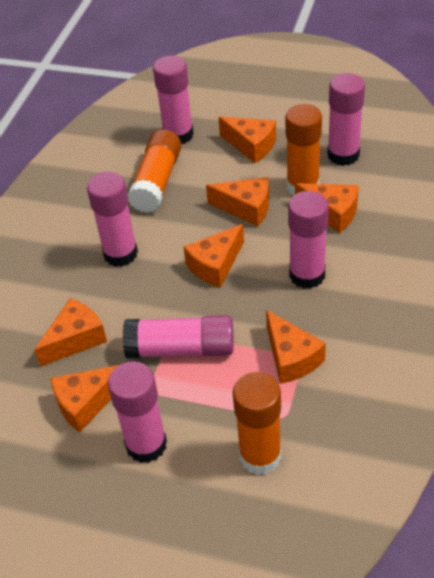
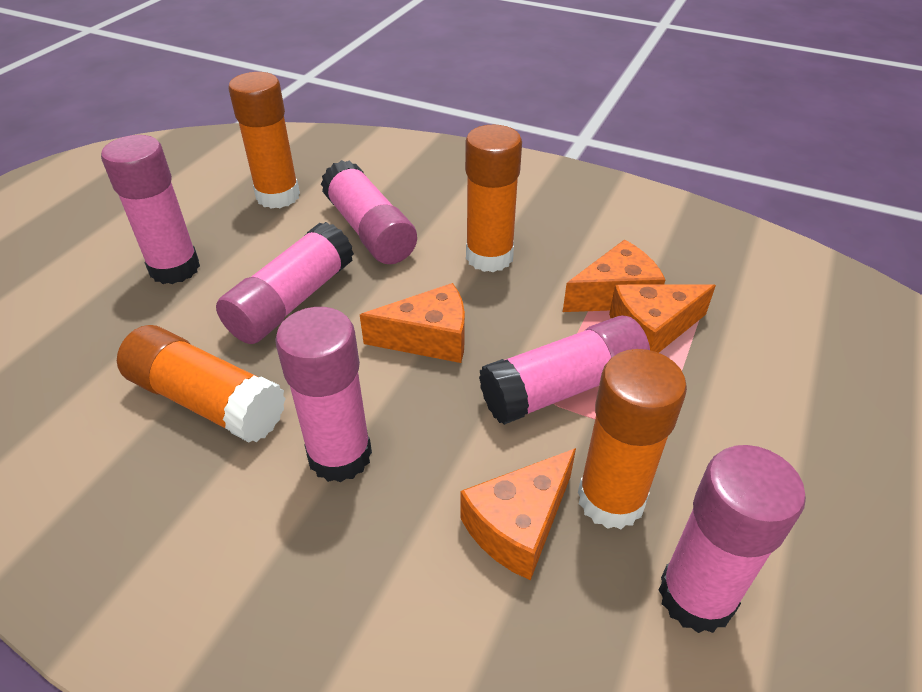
orange cheese: [34,298,107,367] [51,365,119,433] [184,224,244,288] [206,177,269,226] [218,117,276,163] [266,310,326,384] [295,183,359,233] = 7 -> [360,283,465,363] [461,448,576,581] [563,240,666,312] [609,284,716,353] = 4
orange glue stick: [128,129,181,213] [233,372,281,475] [285,104,322,195] = 3 -> [117,325,286,442] [229,72,300,209] [465,125,522,272] [578,349,687,529] = 4

